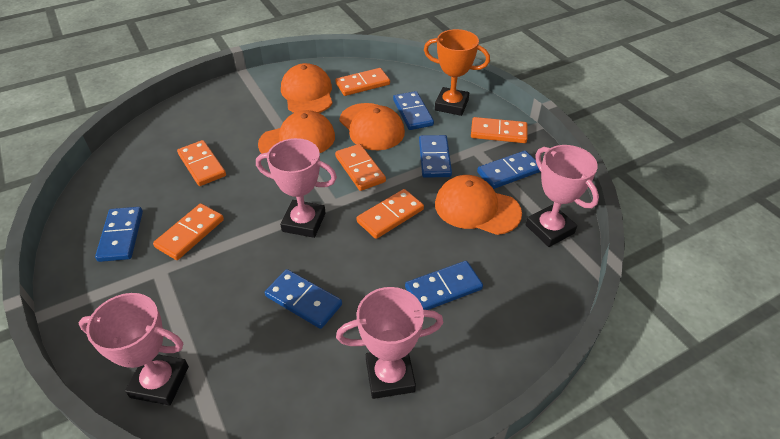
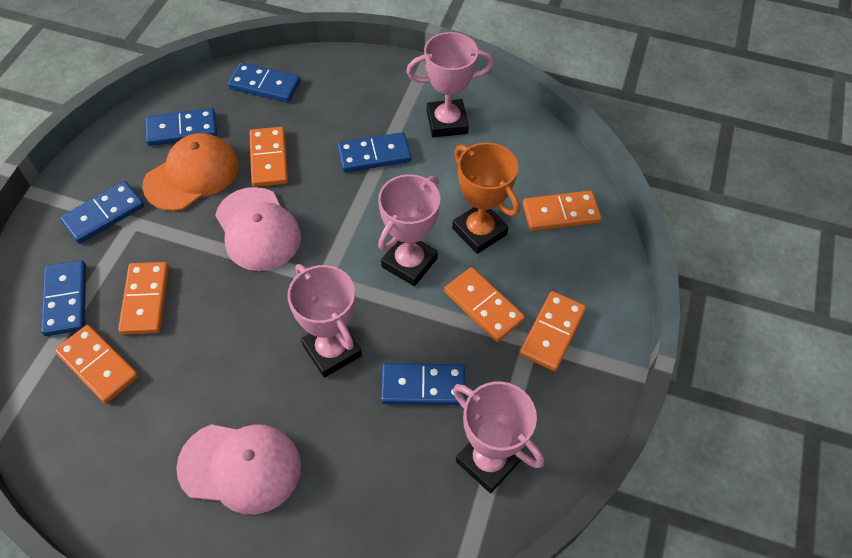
orange cap: [258,110,335,154] [281,63,333,113] [339,103,405,150] [435,175,522,235] = 4 -> [142,133,238,211] = 1
pink cap: none = 0 -> [176,424,301,514] [215,187,301,271] = 2

